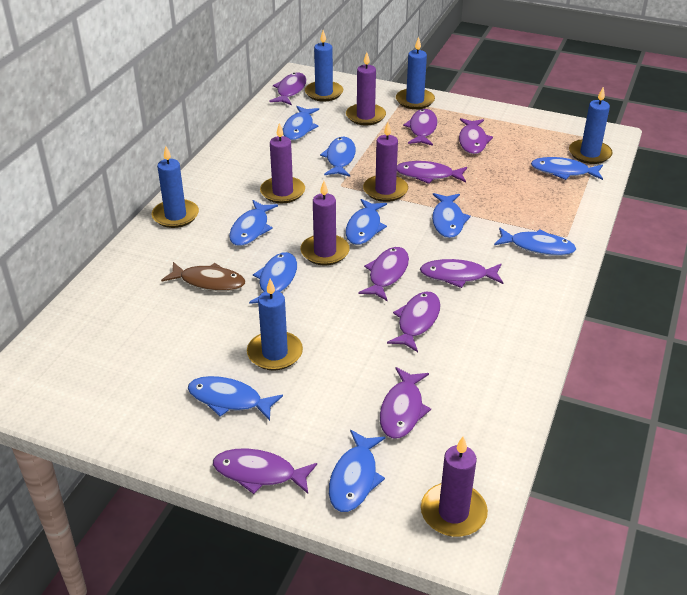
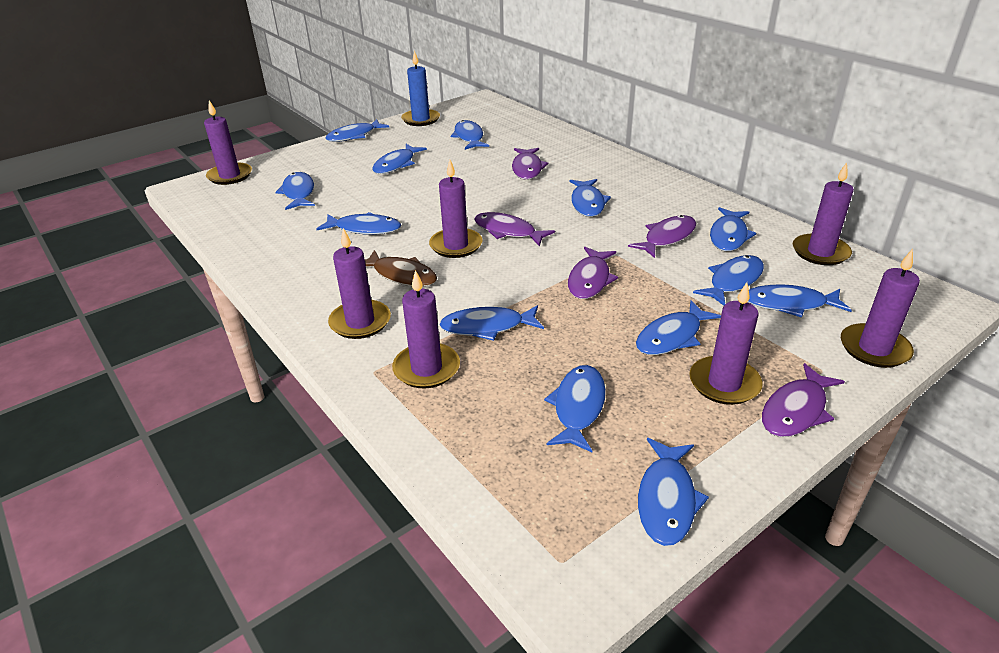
blue candle: [152,146,199,228] [247,279,303,370] [305,30,343,102] [396,37,435,109] [569,87,613,164] = 5 -> [401,50,440,126] = 1
blue fish: [188,376,283,421] [229,200,278,246] [249,252,297,304] [283,106,319,140] [320,137,356,177] [329,430,385,512] [346,199,387,245] [432,193,471,238] [494,227,576,256] [531,157,603,180] = 10 -> [275,172,315,210] [316,212,401,235] [325,119,389,142] [372,144,427,174] [439,305,544,341] [451,120,489,150] [544,365,606,452] [569,179,611,217] [636,300,721,355] [638,438,709,546] [693,255,764,306] [710,207,756,251] [748,284,852,317] = 13
purple candle: [260,123,305,203] [300,181,350,265] [346,52,386,125] [363,122,408,202] [421,436,488,537] = 5 -> [204,100,252,185] [328,228,391,339] [392,270,460,388] [429,160,482,258] [689,282,763,405] [793,162,854,265] [841,249,920,368] = 7
purple fish: [213,448,317,494] [269,73,307,105] [358,247,409,301] [380,367,431,439] [387,292,441,352] [397,161,467,184] [403,109,437,146] [420,259,503,288] [459,118,493,154] = 9 -> [474,212,555,247] [512,148,548,180] [568,247,618,299] [628,215,696,258] [762,363,845,437] = 5

